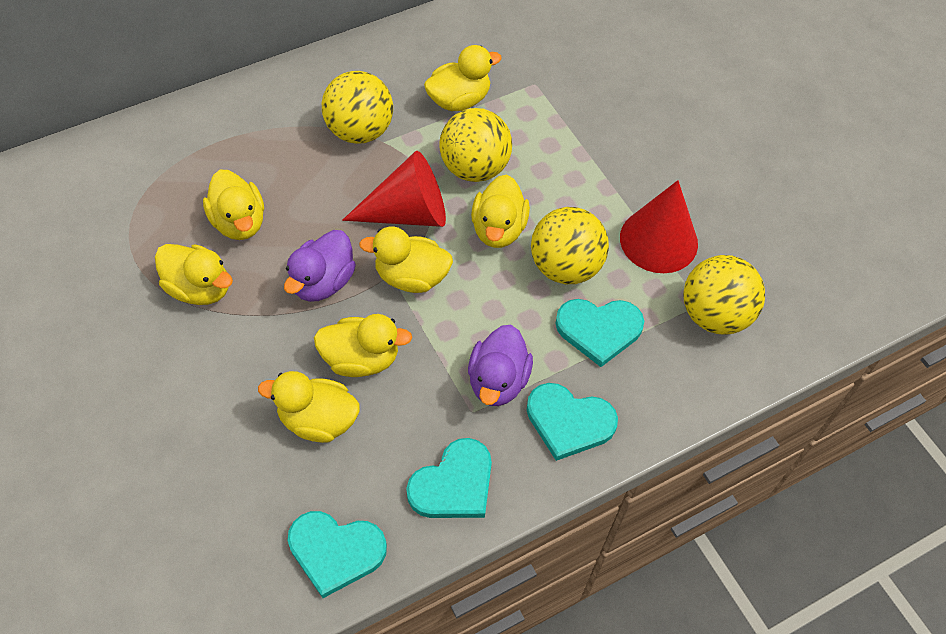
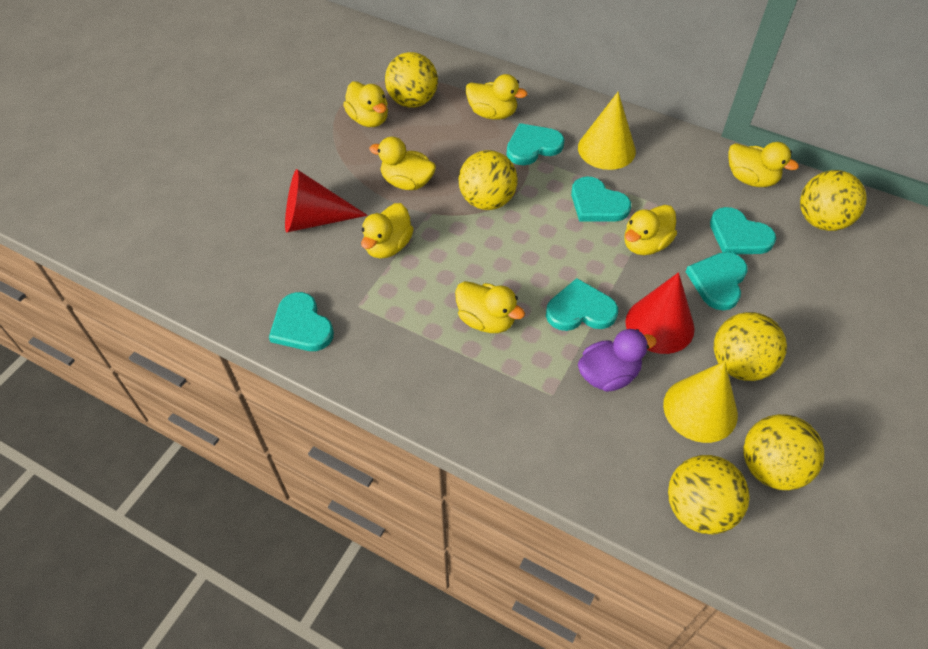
purple duck: [284,230,356,302] [468,325,533,406] = 2 -> [578,329,657,392] = 1
turquoise heart: [288,511,387,598] [406,438,492,518] [527,383,618,461] [555,299,644,367] = 4 -> [269,292,334,351] [506,123,564,165] [546,278,618,331] [571,176,631,222] [686,252,748,310] [710,207,776,254] = 6
yellow ball: [322,71,393,144] [439,108,512,182] [531,207,609,284] [683,255,765,334] = 4 -> [385,52,438,107] [459,150,518,210] [668,455,750,534] [714,312,787,381] [744,414,824,490] [800,170,867,231] = 6
yellow cone: none = 0 -> [578,92,636,170] [663,361,738,443] = 2

